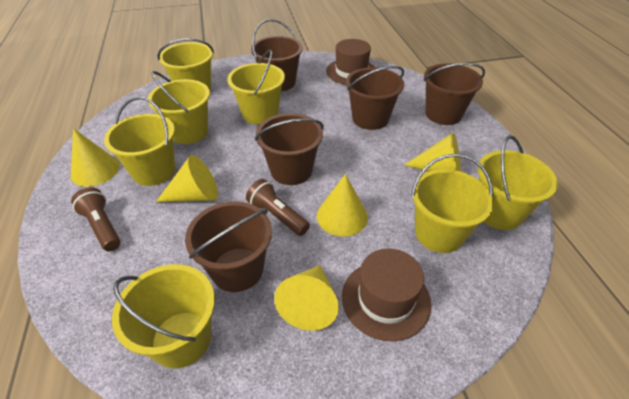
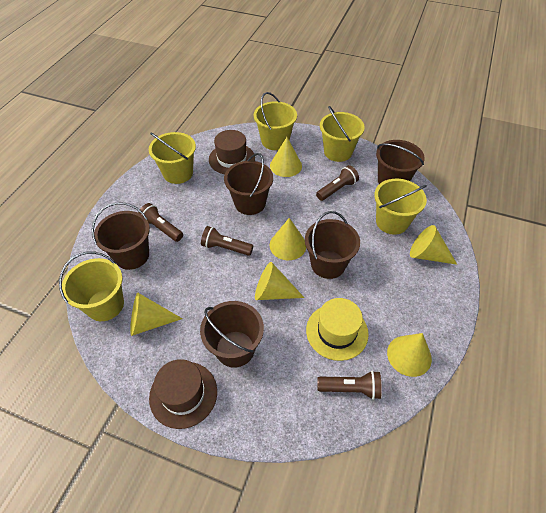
brown flashlight: [71,187,121,251] [246,179,310,236] = 2 -> [138,203,183,242] [201,226,253,256] [316,165,359,201] [317,371,382,400] = 4
yellow bucket: [104,97,175,186] [112,264,215,369] [148,71,210,144] [157,38,214,91] [227,50,285,124] [411,154,494,253] [478,135,558,230] = 7 -> [59,252,124,321] [149,132,196,184] [254,92,297,150] [320,106,365,162] [374,179,427,235] = 5
yellow cone: [71,128,120,187] [156,155,218,202] [274,265,339,331] [317,174,368,236] [405,132,461,172] = 5 -> [130,292,183,336] [255,262,305,300] [270,137,302,177] [270,218,306,260] [387,333,432,377] [410,225,457,265] = 6
yellow hat: none = 0 -> [306,298,369,361] = 1

